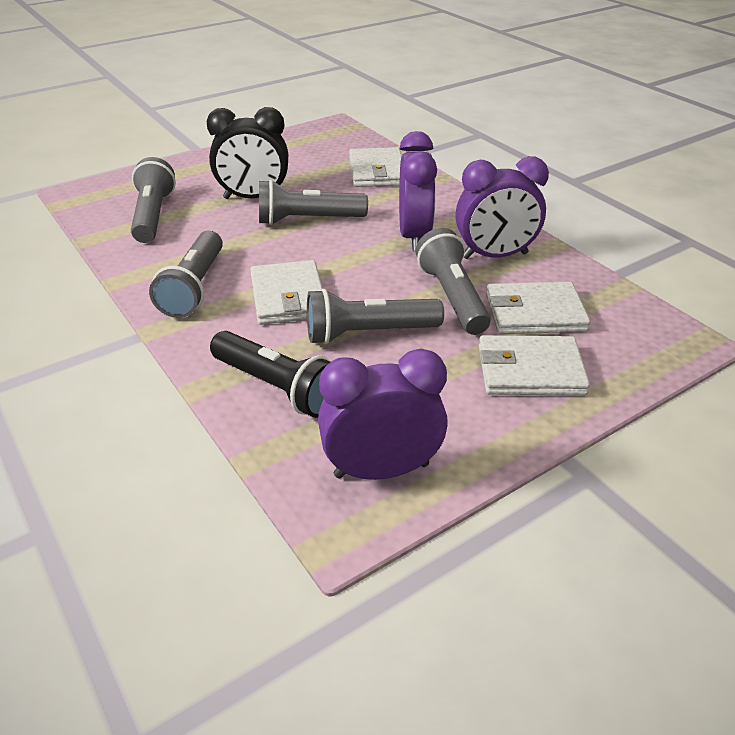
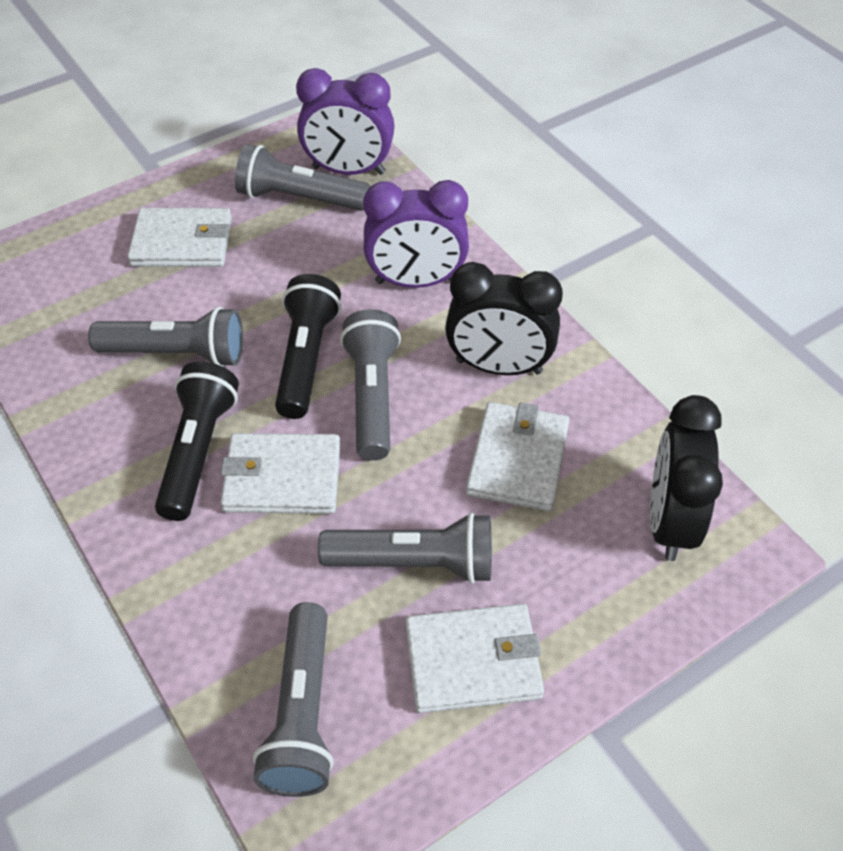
black clock: [207,107,288,199] = 1 -> [445,262,563,375] [650,395,723,561] = 2
black flashlight: [210,331,330,418] = 1 -> [155,361,239,521] [275,274,341,419] = 2
purple clock: [318,349,448,480] [399,131,437,251] [455,156,549,259] = 3 -> [296,68,394,175] [363,180,469,288] = 2

